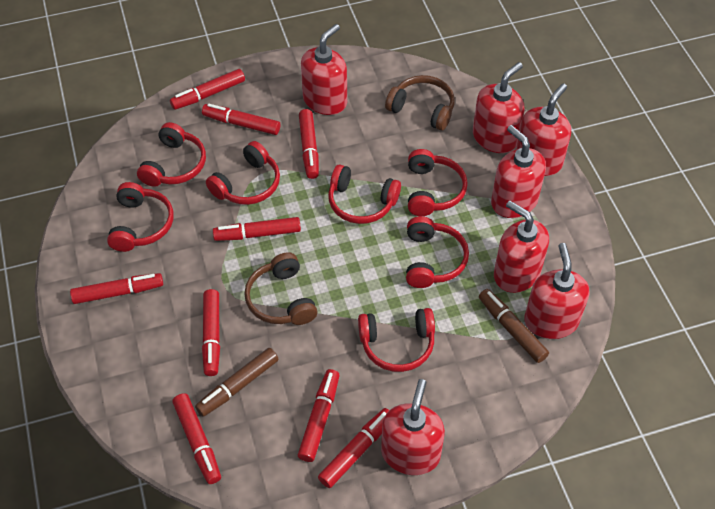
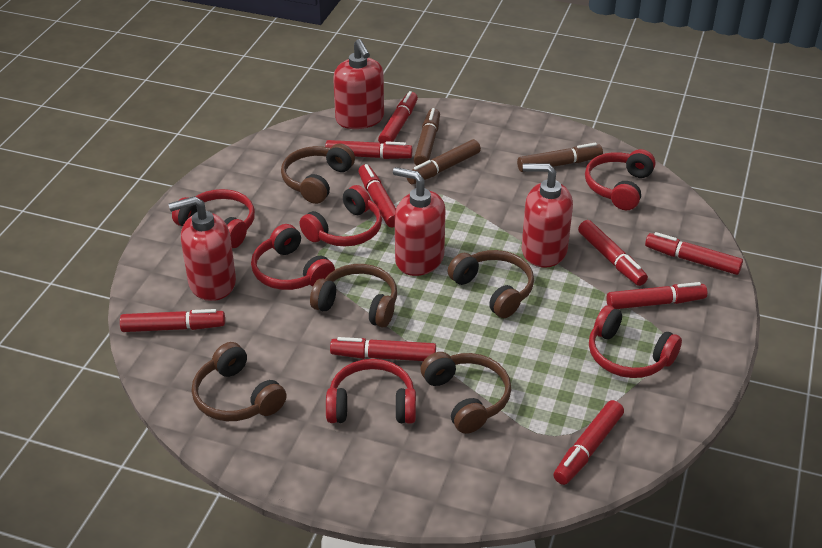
brown headphones: [244,252,317,325] [385,75,455,131] = 2 -> [192,342,287,421] [281,143,355,204] [310,264,397,328] [421,352,511,434] [448,250,534,318] = 5
brown marker: [195,348,279,417] [479,289,549,363] = 2 -> [407,139,481,184] [414,108,440,166] [517,143,603,172] = 3
red headphones: [107,182,173,252] [137,122,206,187] [206,141,280,205] [328,164,401,224] [358,308,435,372] [406,216,469,288] [408,149,468,216] = 7 -> [172,189,255,248] [251,224,335,290] [299,185,382,246] [326,359,416,424] [585,149,655,210] [589,306,682,378] = 6
red soap dispenser: [301,24,347,115] [381,379,445,475] [473,62,525,153] [491,125,546,218] [494,201,549,293] [516,83,571,176] [524,243,589,339] = 7 -> [168,196,236,301] [333,39,384,129] [393,167,446,276] [522,163,573,268] = 4

